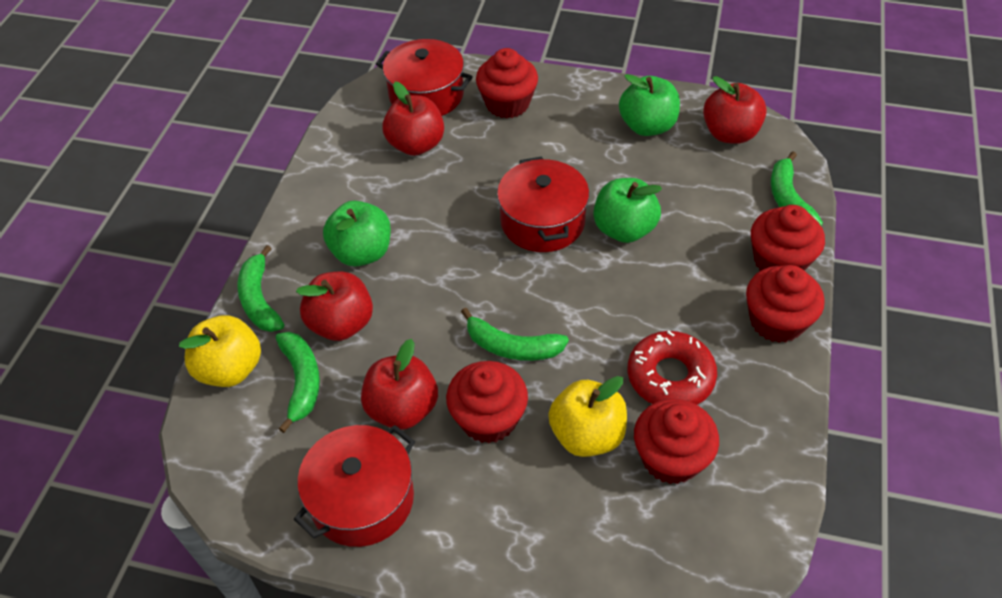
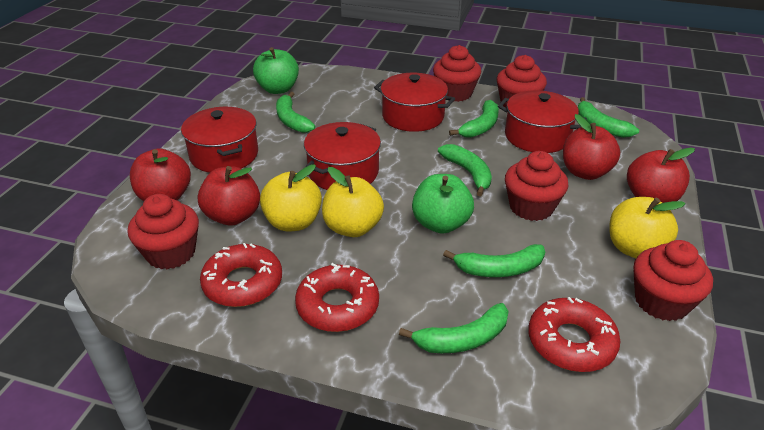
green apple: [323,201,391,266] [593,178,662,243] [619,74,680,136] = 3 -> [253,47,299,94] [412,174,474,234] = 2
green banana: [237,245,284,332] [276,332,320,433] [461,308,569,361] [771,151,823,226] = 4 -> [276,92,315,133] [399,303,509,353] [438,144,492,196] [443,244,545,277] [449,100,499,138] [578,97,639,138] = 6
red donut: [628,331,717,405] = 1 -> [200,243,282,307] [295,263,379,332] [528,297,621,372] = 3
red pot: [294,425,415,547] [376,39,473,116] [497,156,589,252] = 3 -> [181,107,258,173] [304,122,381,190] [374,73,455,132] [498,90,587,153] = 4
yellow apple: [179,315,261,387] [548,376,627,457] = 2 -> [260,164,322,232] [322,167,384,237] [609,197,686,258] = 3

